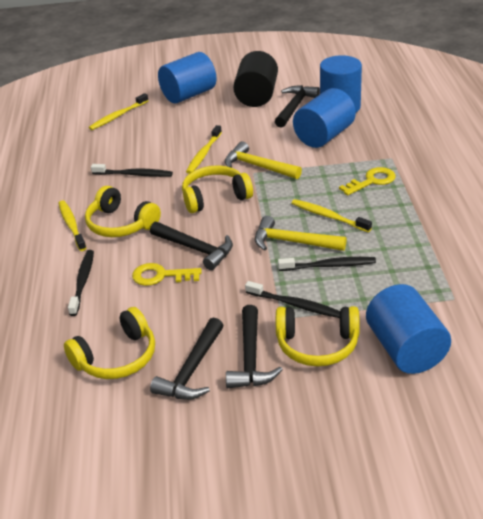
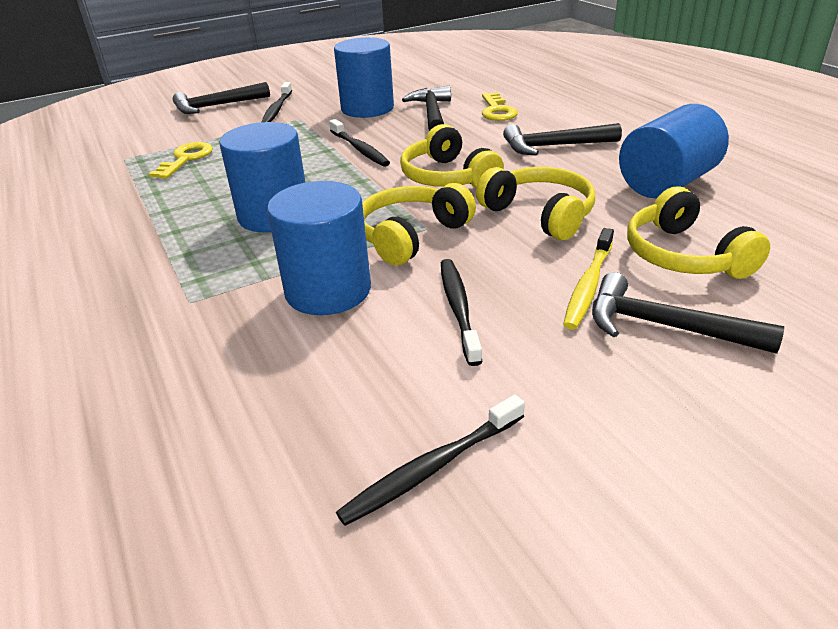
black cylinder: [233,51,278,107] = 1 -> none = 0
yellow hammer: [225,141,302,179] [255,216,347,251] = 2 -> none = 0
yellow toothbrush: [58,200,87,251] [89,93,148,130] [186,125,222,174] [291,199,372,232] = 4 -> [563,228,614,330] = 1

